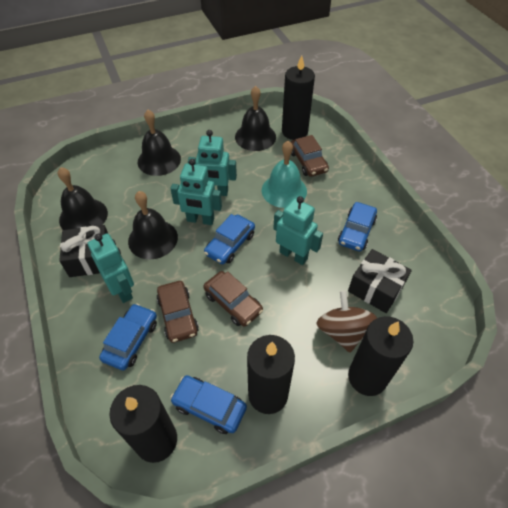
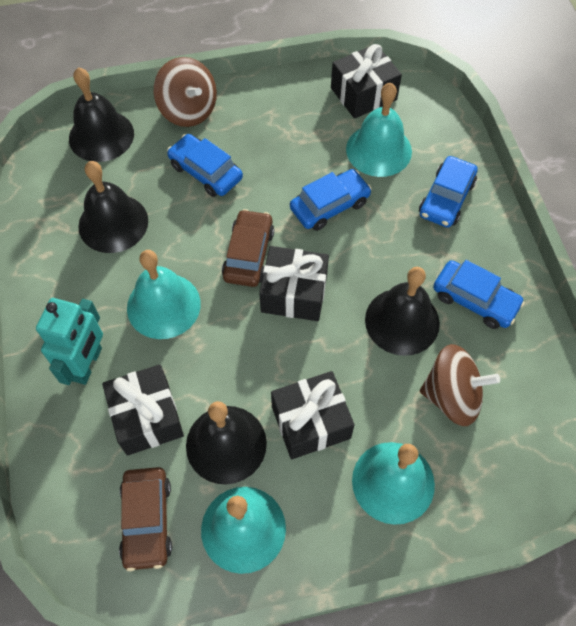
black candle: [109,385,177,463] [247,335,295,414] [282,55,315,140] [348,316,414,396] = 4 -> none = 0
black gift: [59,225,108,277] [348,249,412,313] = 2 -> [102,364,184,456] [259,246,329,321] [271,371,355,459] [331,44,402,119] = 4
brown car: [156,281,199,343] [203,271,263,327] [291,135,329,177] = 3 -> [119,467,172,571] [222,209,274,287] = 2
brown spinning top: [316,290,377,353] = 1 -> [154,57,217,127] [420,344,500,426] = 2
turquoise bell: [262,141,307,208] = 1 -> [127,250,201,339] [201,487,286,574] [346,83,412,177] [352,442,435,525] = 4
turquoise robot: [88,233,134,303] [170,159,222,225] [188,130,237,196] [273,196,323,265] = 4 -> [36,298,103,385] = 1

